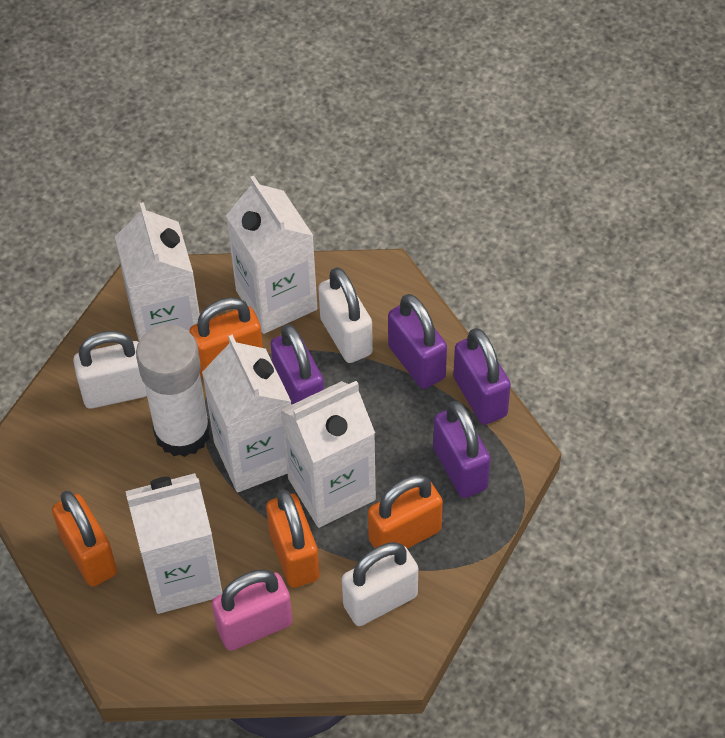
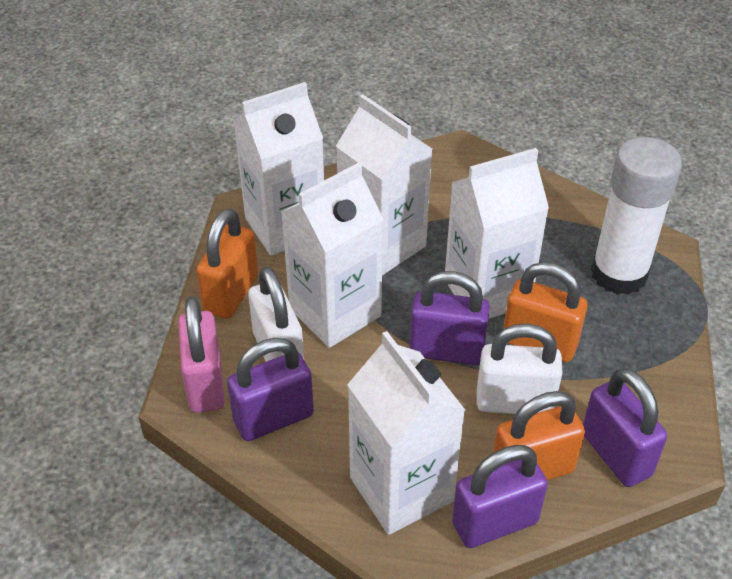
orange padlock: [52,491,117,587] [189,297,263,378] [266,489,320,588] [368,475,443,549] = 4 -> [196,209,258,319] [493,391,585,480] [503,262,587,362] = 3
white padlock: [73,331,147,409] [318,267,373,363] [342,542,418,626] = 3 -> [248,266,304,362] [477,324,563,414] = 2

